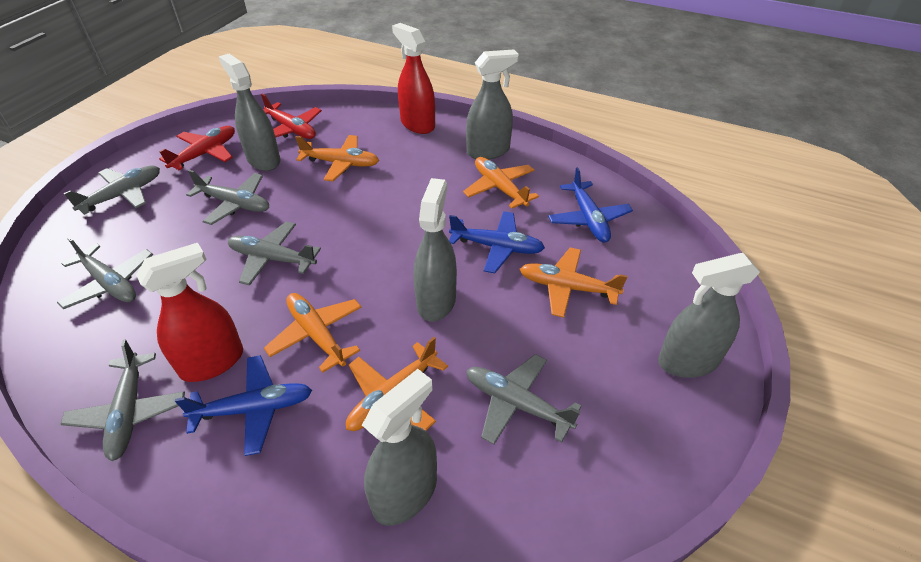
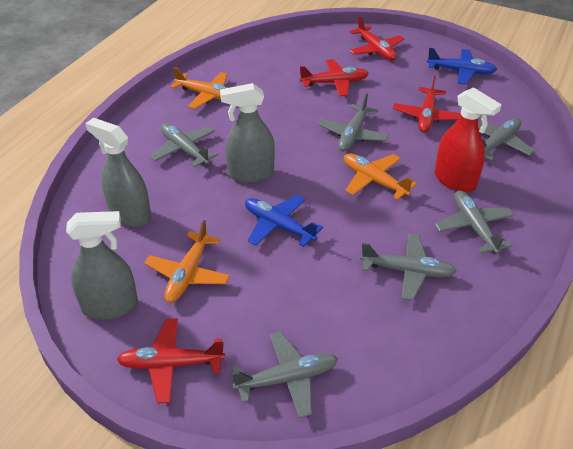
blue plane: [175,355,312,456] [449,211,545,273] [548,167,633,242] = 3 -> [245,195,323,247] [427,48,497,85] = 2
grey spray bottle: [219,54,281,171] [362,369,437,526] [413,178,457,322] [466,49,519,160] [658,253,760,377] = 5 -> [66,211,138,320] [85,118,151,227] [220,83,275,183] = 3
orange plane: [264,293,361,373] [295,135,379,181] [346,337,448,431] [463,157,539,208] [520,247,628,318] = 5 -> [145,220,230,303] [170,67,228,109] [344,153,417,200] = 3
red plane: [159,126,235,170] [261,93,322,139] = 2 -> [117,318,225,403] [299,59,369,96] [349,16,404,60] [393,76,461,133] = 4
red spray bottle: [136,243,243,382] [392,23,435,134] = 2 -> [434,87,502,192] = 1

